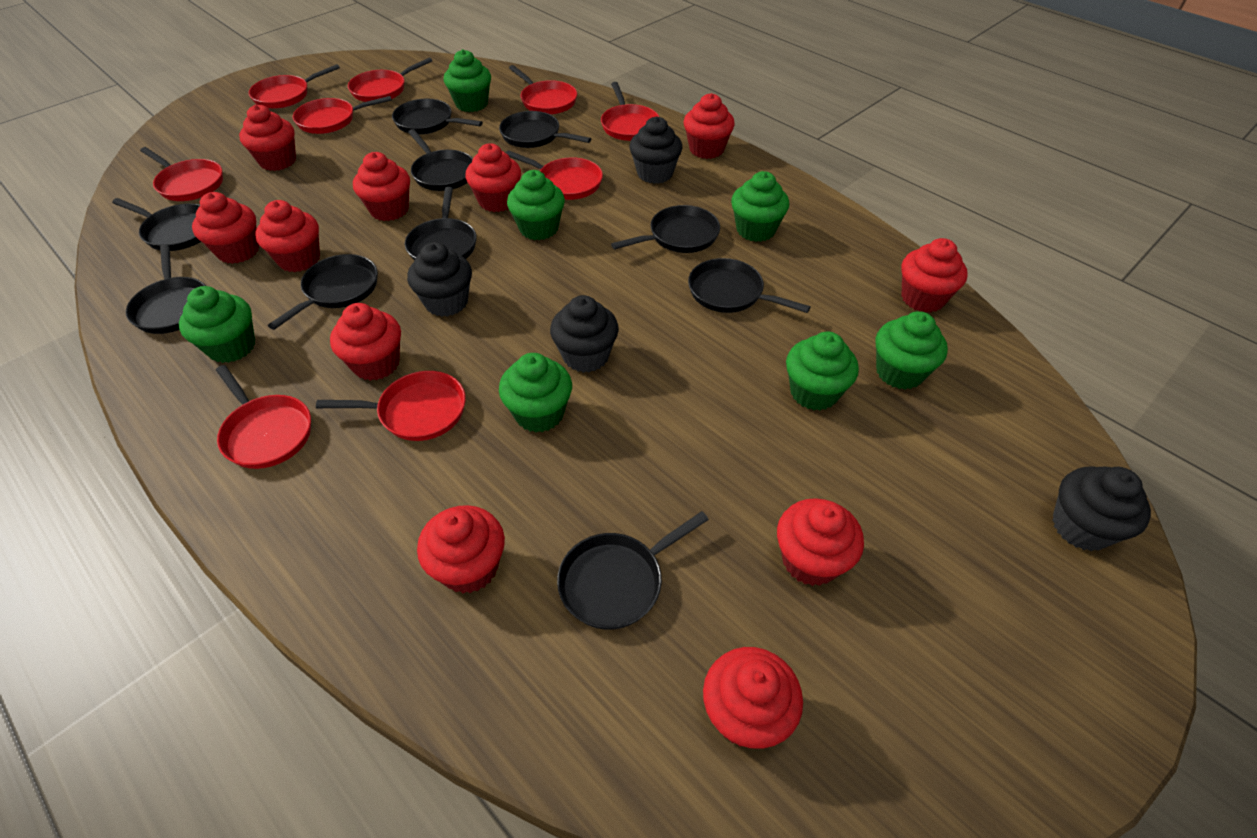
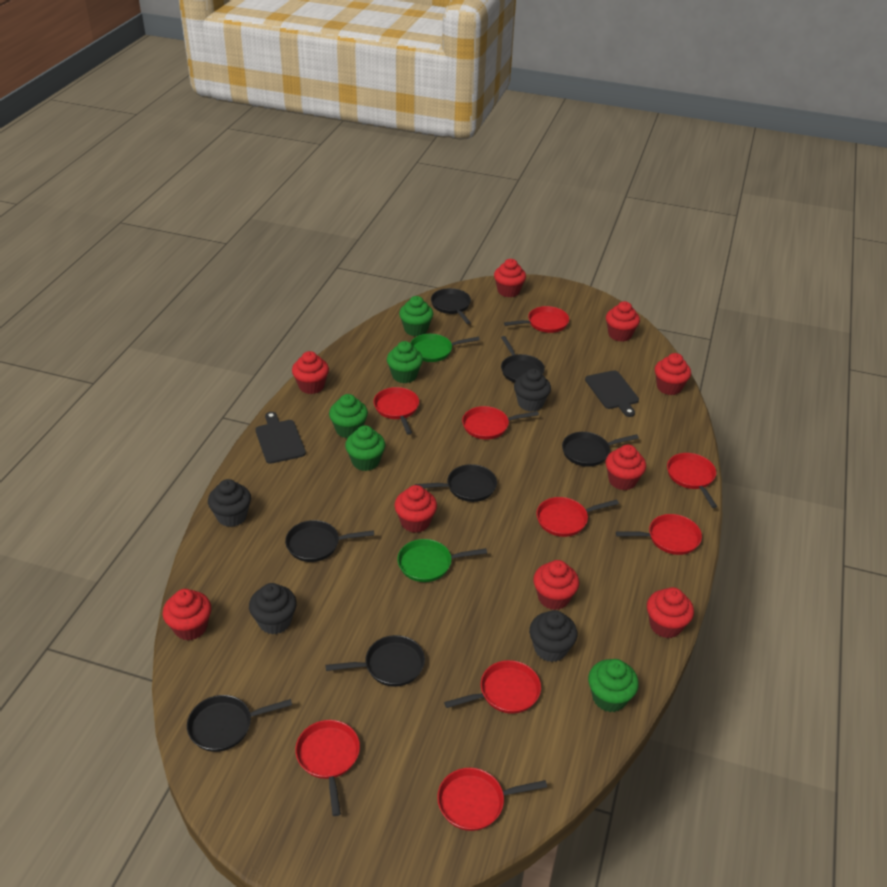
black cutting board: none = 0 -> [255,412,306,464] [585,370,639,417] = 2
black pan: [112,198,201,251] [126,244,206,334] [268,254,378,330] [392,99,483,134] [405,187,477,261] [408,129,473,191] [499,111,591,148] [557,511,709,630] [611,205,720,253] [688,258,811,313] = 10 -> [187,695,292,752] [285,520,374,562] [325,635,425,687] [415,464,497,502] [431,288,471,324] [501,336,545,383] [562,432,639,467] = 7
green cupcake: [179,286,255,363] [444,49,491,112] [499,353,572,433] [507,170,565,240] [731,171,789,242] [786,332,859,410] [875,311,948,390] = 7 -> [329,394,368,438] [345,425,385,471] [387,341,423,383] [399,296,433,336] [588,659,639,712] = 5
green pan: none = 0 -> [397,539,487,582] [410,334,480,362] = 2
red cupcake: [192,192,259,264] [239,104,296,171] [255,200,320,272] [330,303,401,381] [353,152,410,221] [417,505,505,593] [466,143,521,212] [684,93,735,159] [703,647,803,749] [777,498,864,586] [901,238,968,312] = 11 -> [163,589,211,641] [292,351,329,394] [394,485,437,533] [494,259,526,297] [533,560,579,610] [606,301,640,342] [606,445,646,490] [647,587,694,638] [655,353,691,395] = 9

